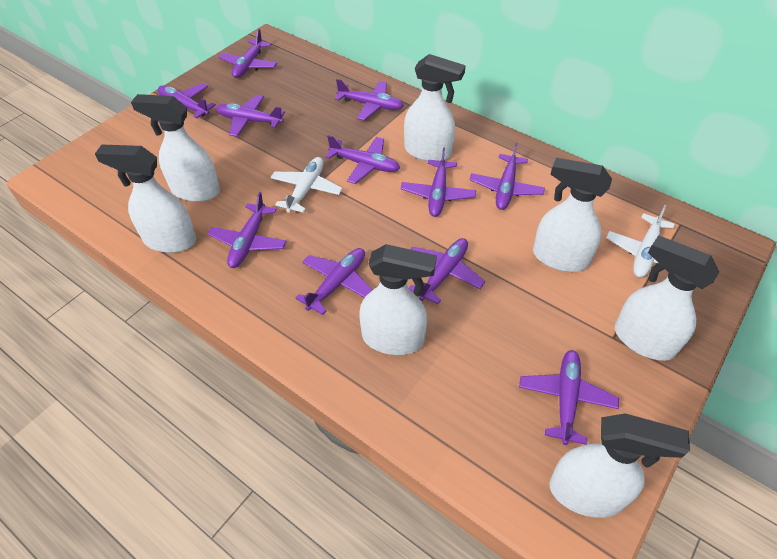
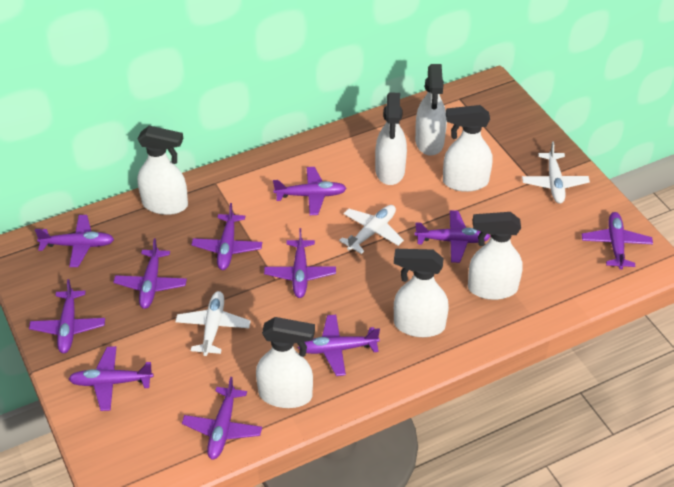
white plane: [270,157,343,213] [606,205,675,277] = 2 -> [175,291,251,356] [339,205,404,254] [522,141,590,203] = 3

